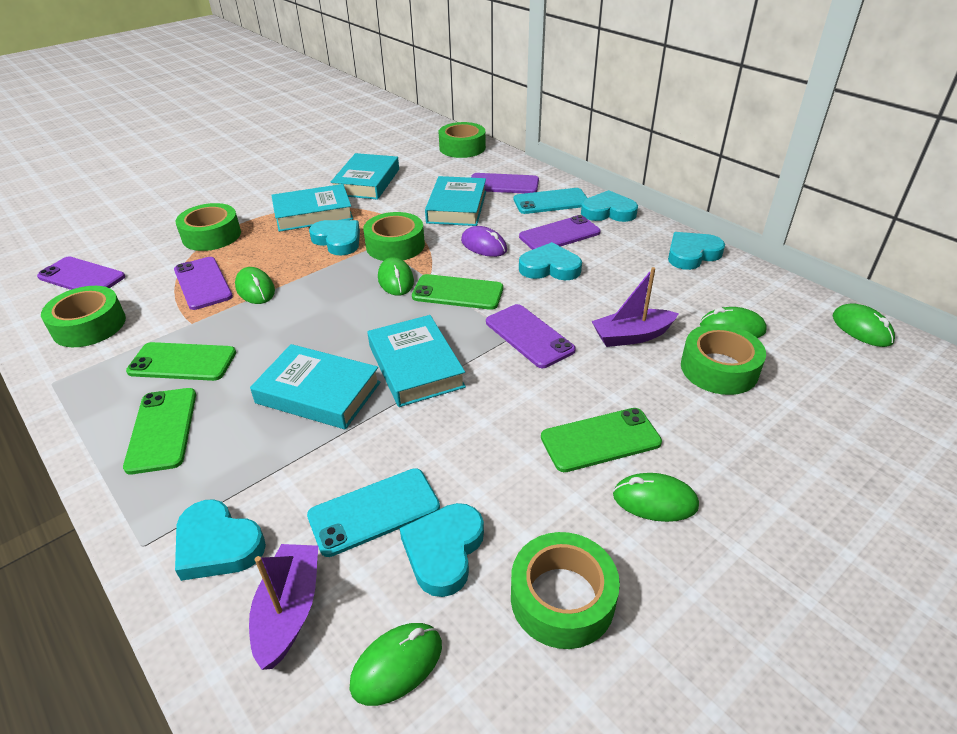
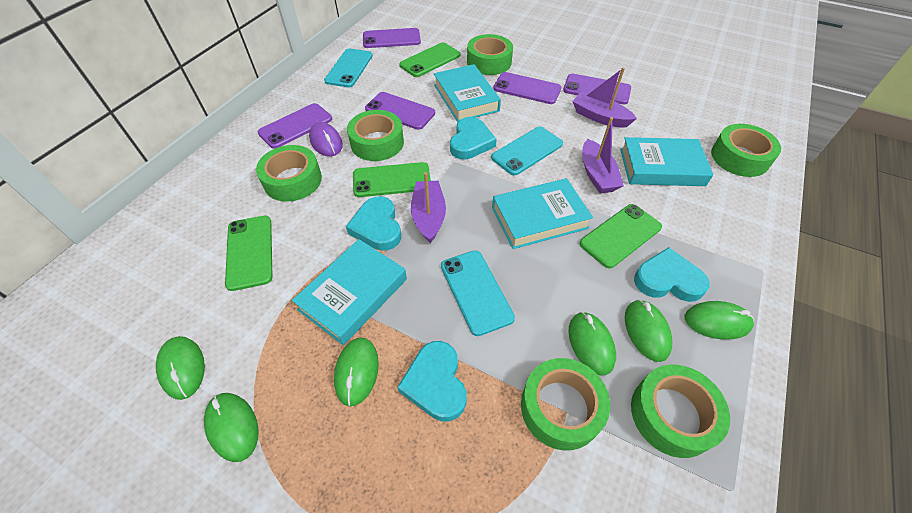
purple boat: [249,544,318,670] [591,267,679,347] = 2 -> [411,172,446,243] [572,67,637,128] [582,117,624,194] = 3
turquoise book: [250,344,381,429] [271,184,353,232] [330,153,399,200] [367,315,466,407] [425,176,486,226] = 5 -> [292,239,407,345] [434,64,501,122] [492,178,593,249] [620,137,714,186] = 4
turquoise heart: [175,499,266,581] [309,220,360,256] [399,503,484,597] [519,242,582,280] [581,190,638,222] [668,232,725,270] = 6 -> [346,196,401,251] [397,341,467,422] [450,117,497,159] [634,247,710,302] = 4
turquoise phone: [307,468,440,557] [514,188,587,214] = 2 -> [324,49,373,87] [441,250,515,336] [491,126,563,175] = 3

